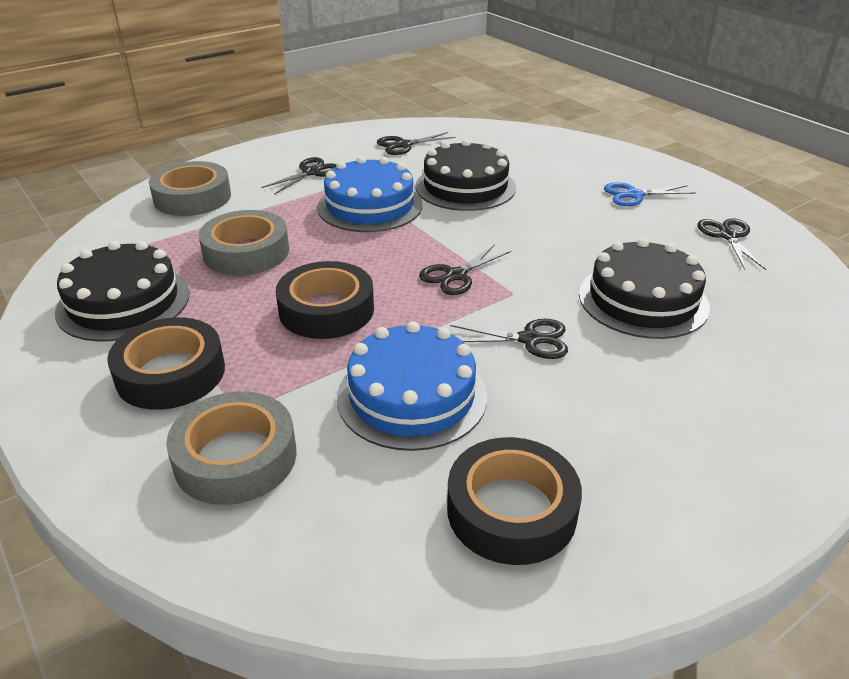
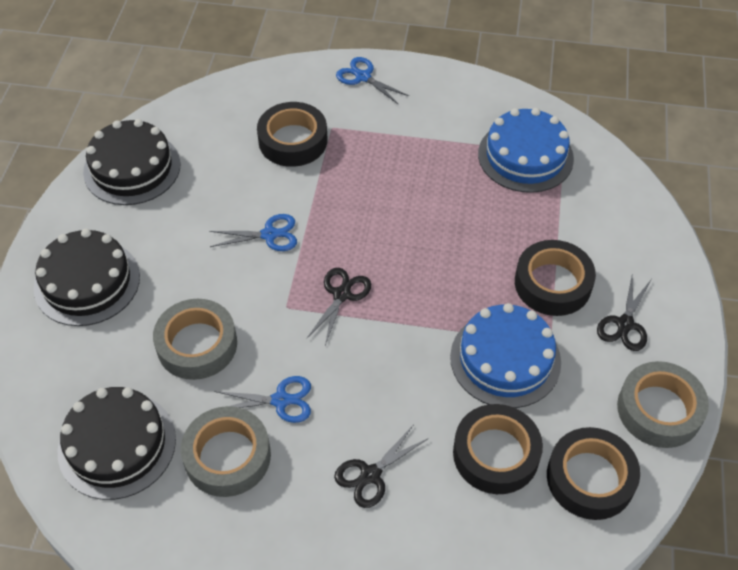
black scissors: [261,157,336,195] [377,132,456,155] [419,244,511,295] [450,319,568,359] [697,218,767,270] = 5 -> [307,268,371,345] [334,426,429,508] [597,274,651,351] = 3
black tape: [107,317,225,410] [276,261,374,339] [447,437,582,565] = 3 -> [257,102,328,167] [453,404,543,494] [515,240,596,316] [547,427,640,520] = 4
blue scissors: [604,182,696,206] = 1 -> [209,214,297,251] [214,376,311,423] [336,57,409,105] = 3

